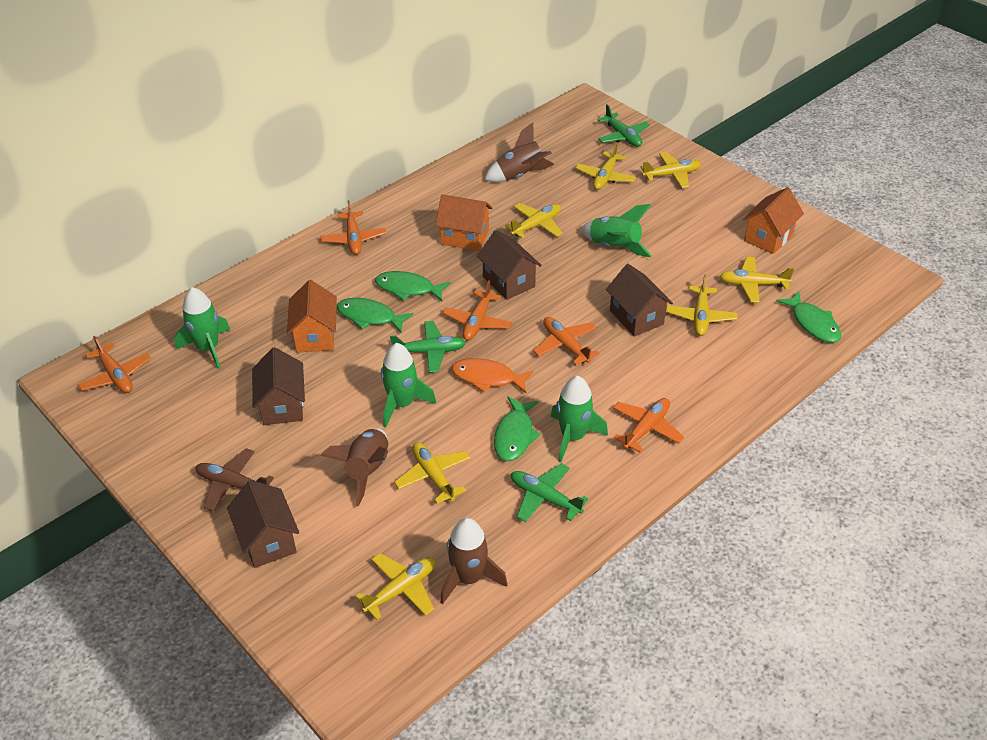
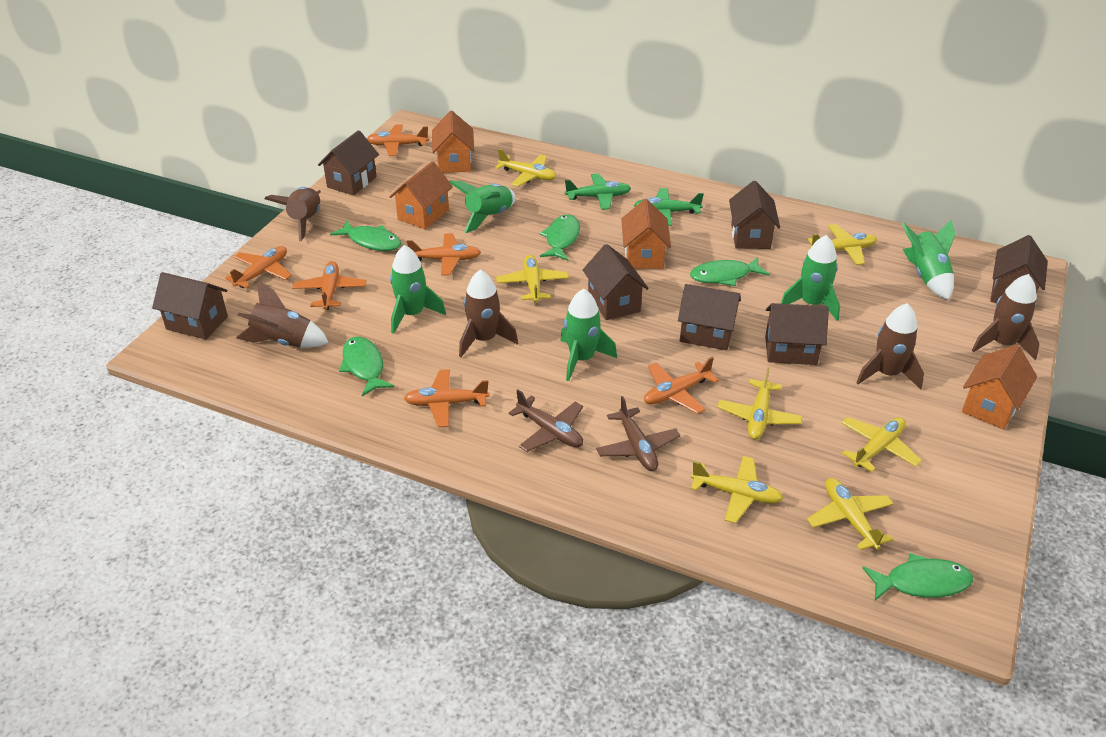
brown house: [227,480,299,568] [252,347,305,425] [477,230,542,300] [606,264,673,337] = 4 -> [152,272,228,340] [318,130,379,196] [583,244,649,320] [678,284,741,350] [729,181,780,249] [765,303,829,365] [990,235,1048,303] = 7
brown plane: [195,448,274,511] = 1 -> [509,390,583,452] [596,396,680,471] = 2
brown rocket: [321,428,388,506] [440,518,508,604] [485,122,554,182] = 3 -> [236,281,329,347] [265,187,321,241] [459,270,518,357] [856,303,924,389] [971,274,1040,360] = 5
green fish: [337,298,413,332] [375,271,450,301] [494,397,541,461] [776,292,841,343] = 4 -> [330,221,401,251] [339,336,394,396] [540,215,580,261] [690,257,769,286] [862,553,973,601] = 5
green plane: [390,321,466,373] [511,463,588,522] [598,104,650,147] = 3 -> [565,174,631,210] [634,188,704,226] = 2
green rocket: [174,287,230,369] [381,343,436,428] [551,376,608,462] [581,204,652,257] = 4 -> [390,245,446,334] [449,181,516,233] [560,289,617,381] [781,235,840,321] [902,219,955,300] = 5
orange fish: [452,358,533,393] = 1 -> none = 0
orange house: [287,280,337,352] [436,194,492,251] [743,187,804,254] = 3 -> [389,161,453,229] [432,111,474,173] [621,199,671,269] [962,345,1037,429] = 4
orange plane: [78,336,151,393] [320,200,386,255] [443,280,512,341] [533,317,599,365] [613,398,684,453] = 5 -> [225,246,292,288] [292,261,366,310] [367,125,429,156] [404,369,489,427] [407,233,481,276] [644,356,719,414] = 6

